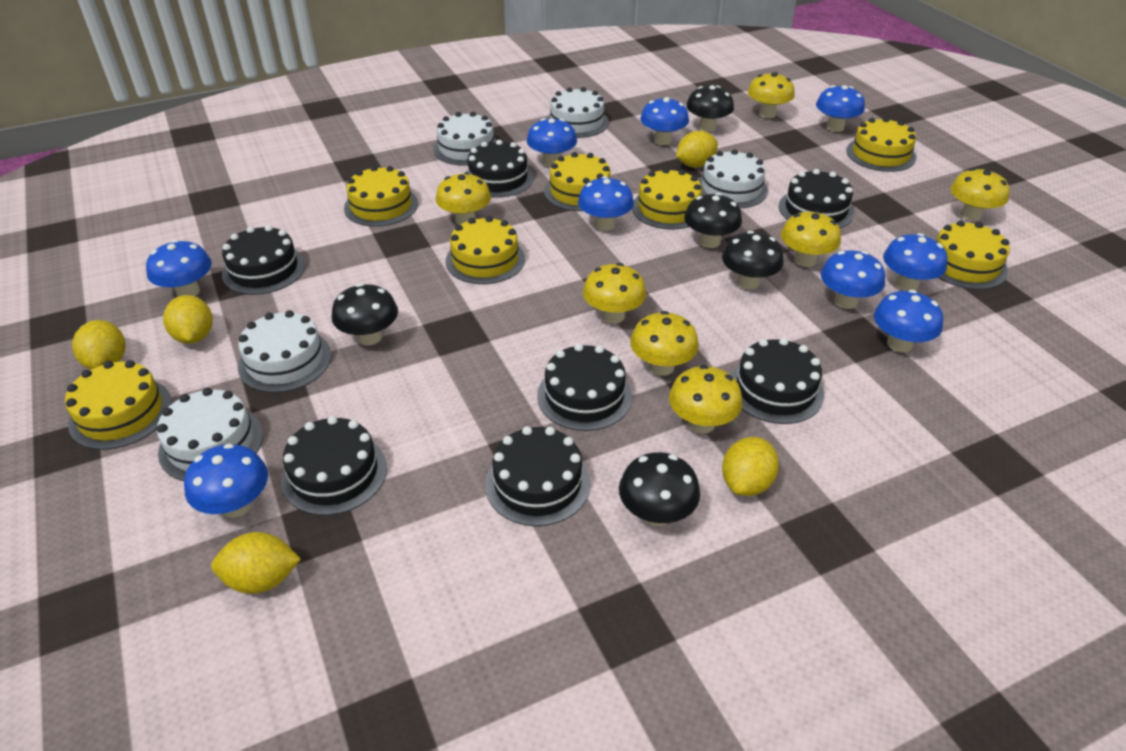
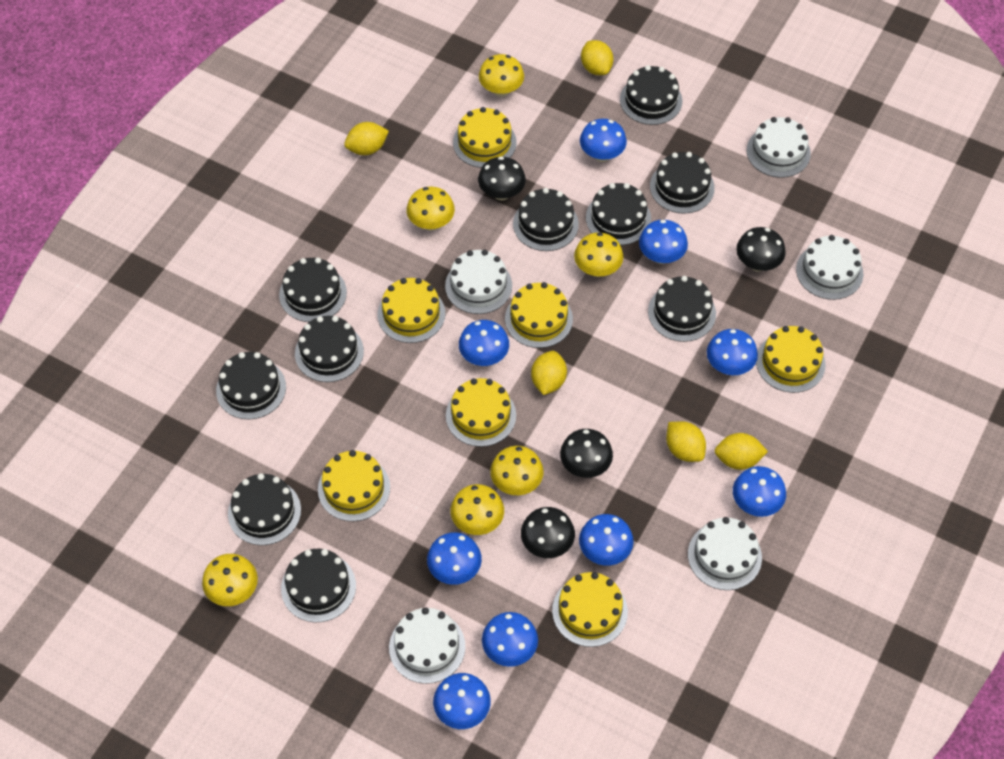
black cake: [222,225,305,295] [281,416,387,515] [467,140,533,198] [485,426,590,526] [537,344,632,431] [731,338,824,424] [779,169,854,228] = 7 -> [216,352,286,419] [228,473,301,545] [279,258,347,322] [281,549,356,623] [295,316,364,382] [513,188,579,251] [586,183,651,245] [620,65,682,125] [648,276,716,342] [650,152,715,214] = 10
black mushroom: [331,283,398,345] [619,452,700,526] [684,193,742,248] [686,85,734,132] [722,231,784,289] = 5 -> [478,157,526,200] [521,507,575,558] [560,429,613,478] [736,227,786,271] = 4
yellow mushroom: [435,172,491,225] [583,263,647,324] [630,311,699,376] [669,365,743,434] [748,72,795,118] [781,211,841,267] [950,168,1009,221] = 7 -> [202,554,258,606] [406,187,455,230] [451,484,504,535] [479,54,524,97] [490,446,544,495] [574,233,623,277] = 6

